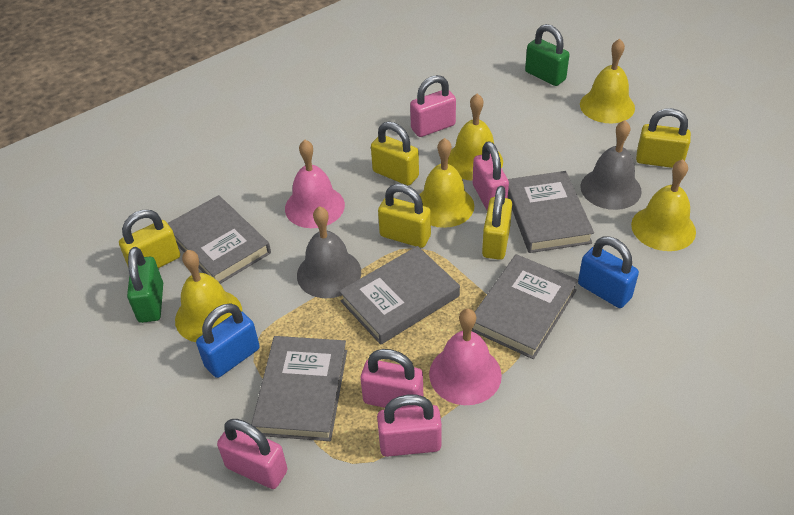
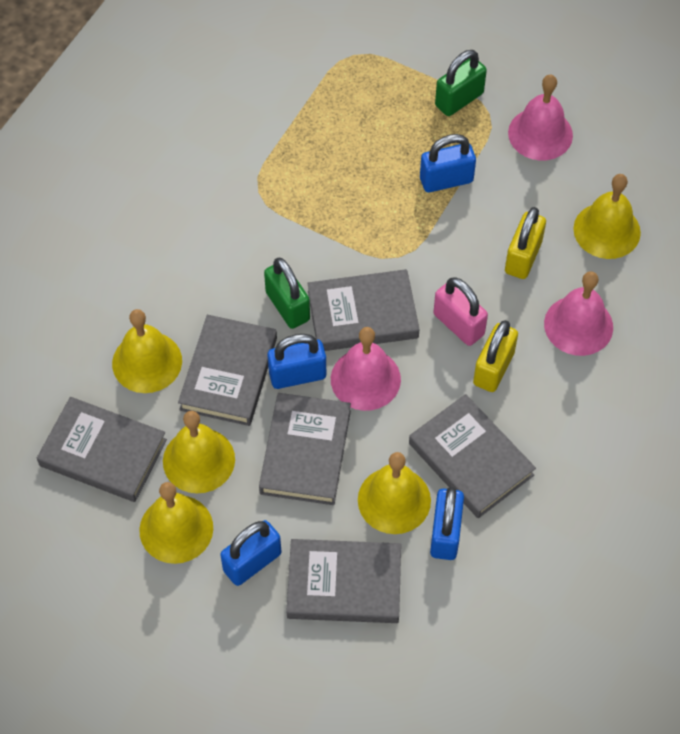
blue padlock: [196,303,260,378] [578,237,639,308] = 2 -> [220,520,281,586] [268,334,326,389] [420,134,476,193] [430,487,464,560] = 4
grey bell: [297,206,361,298] [581,120,642,210] = 2 -> none = 0
grey book: [168,195,271,284] [251,336,347,441] [339,246,460,345] [472,254,579,359] [508,171,594,253] = 5 -> [37,397,167,502] [178,315,277,426] [259,393,351,505] [286,539,401,623] [307,269,420,351] [409,394,536,518] = 6
pink bell: [285,140,345,228] [429,309,502,405] = 2 -> [331,327,401,411] [508,74,573,160] [544,271,613,356] = 3
pink padlock: [217,419,288,489] [360,349,423,408] [377,394,442,457] [410,75,456,137] [473,141,509,210] = 5 -> [433,277,488,346] = 1
yellow padlock: [119,210,180,268] [371,122,419,186] [378,184,431,248] [482,186,512,260] [636,108,691,168] = 5 -> [473,320,518,392] [505,207,546,279] = 2

